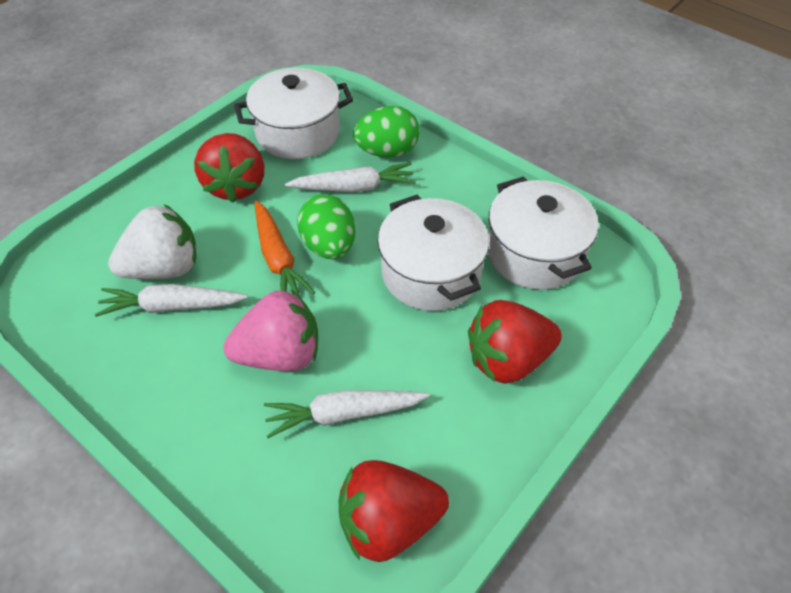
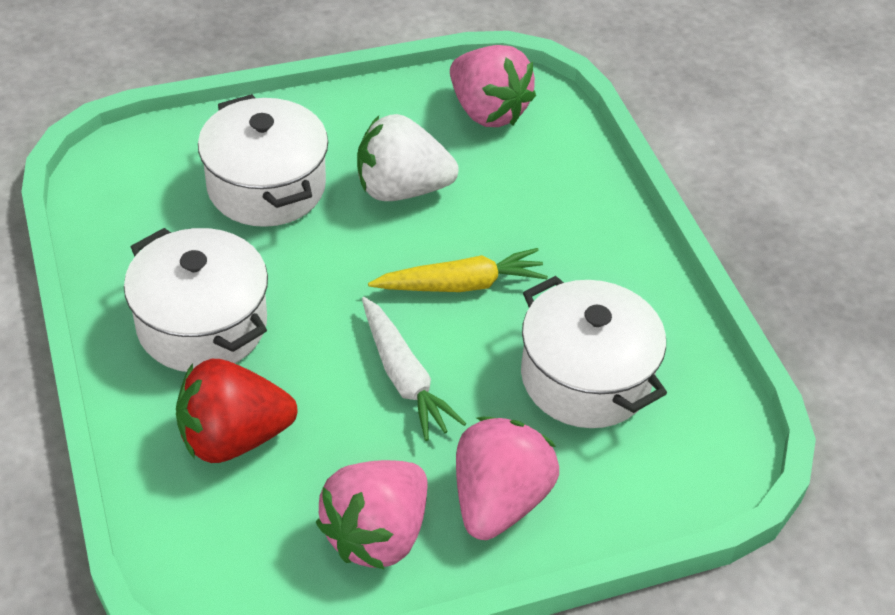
green egg: [297,194,356,259] [353,106,420,158] = 2 -> none = 0
orange carrot: [255,201,315,296] = 1 -> none = 0
pink strawberry: [223,290,318,371] = 1 -> [316,460,427,570] [450,45,536,127] [456,417,559,540] = 3
red strawberry: [194,133,264,203] [339,460,449,562] [468,300,562,384] = 3 -> [176,359,297,463] = 1
white carrot: [95,284,248,317] [264,390,430,438] [285,162,416,192] = 3 -> [362,297,466,441] = 1
yellow carrot: none = 0 -> [368,248,548,292] = 1

